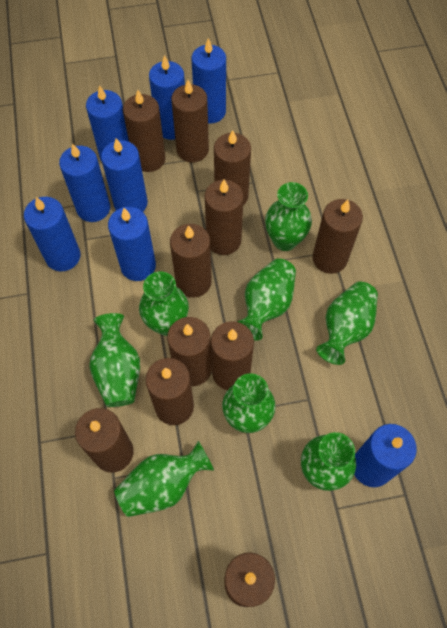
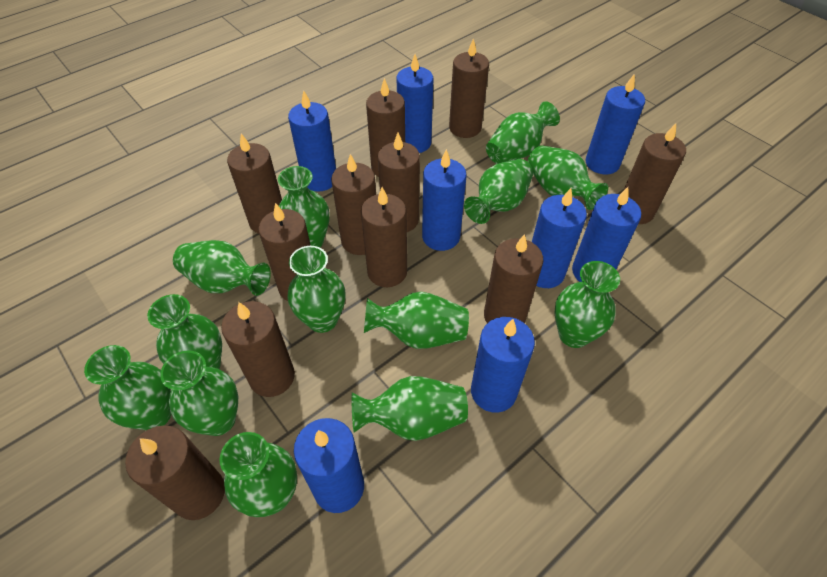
green vase: [89,313,140,407] [114,441,214,517] [139,271,189,336] [222,373,275,433] [237,258,296,341] [265,182,312,251] [301,432,356,491] [316,282,378,365] = 8 -> [84,345,171,430] [147,294,222,369] [160,350,238,436] [173,240,271,296] [219,432,297,517] [278,166,330,248] [288,246,346,333] [352,376,468,441] [364,292,469,349] [464,159,533,224] [486,101,560,164] [527,145,608,210] [555,261,620,348] = 13

